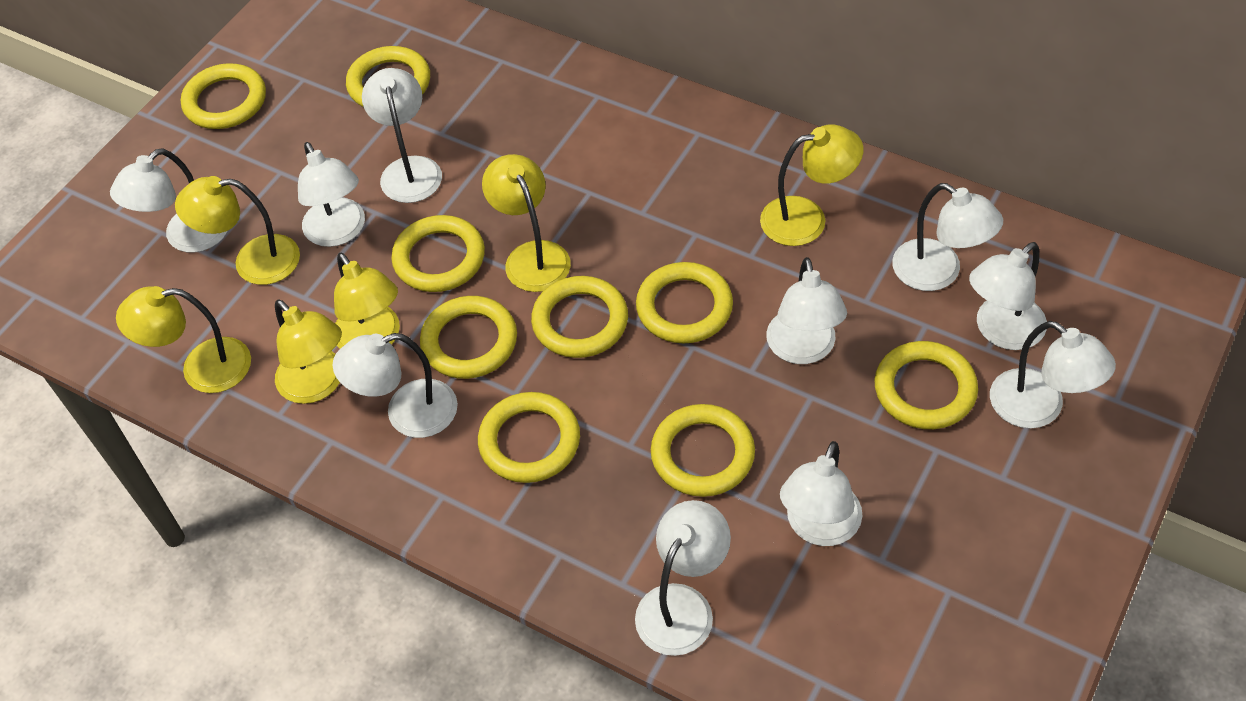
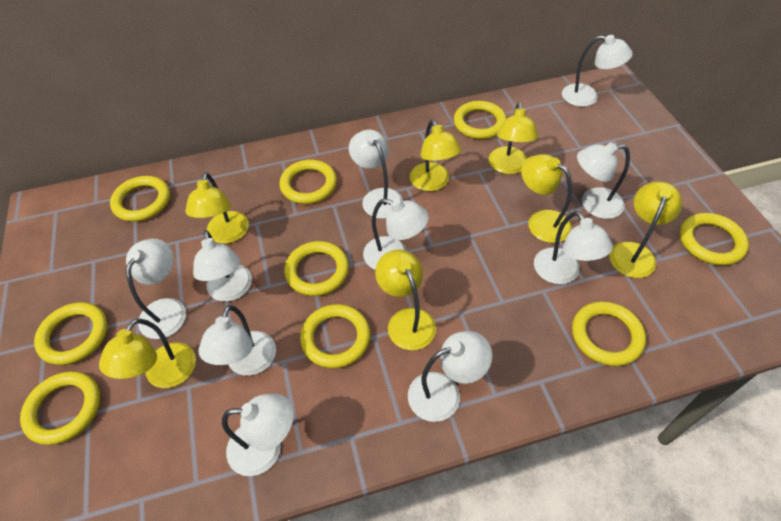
yellow lamp: [116,286,251,393] [175,176,300,285] [275,299,342,404] [334,253,400,349] [482,154,571,292] [760,124,863,246] = 6 -> [99,319,196,388] [185,172,249,244] [375,249,436,350] [410,120,461,191] [489,102,538,174] [521,154,572,243] [609,182,682,278] = 7

